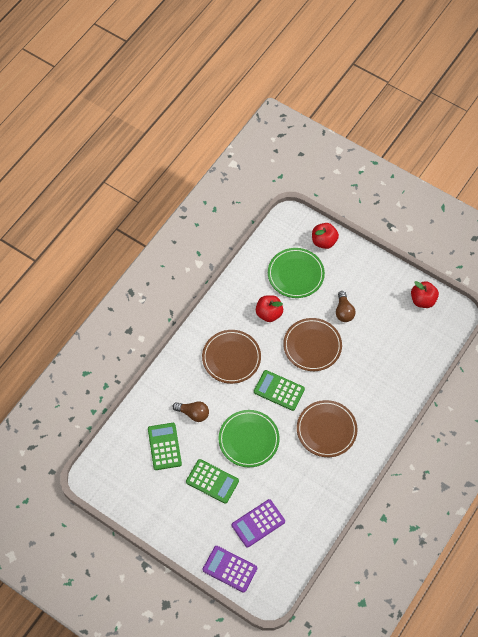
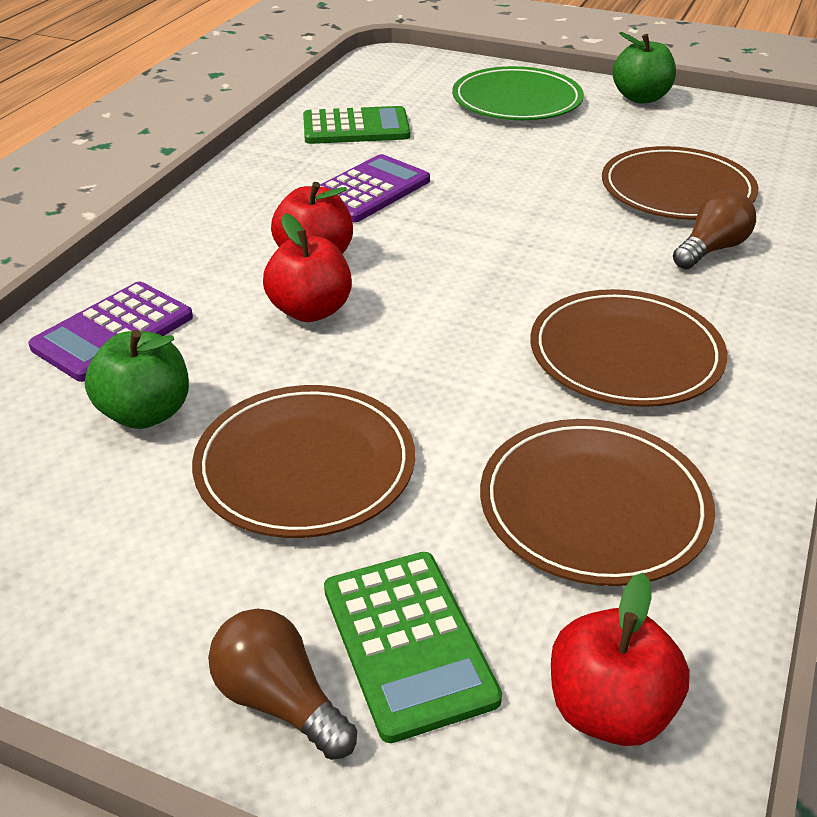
brown plate: [202,330,261,384] [283,318,342,371] [297,400,357,457] = 3 -> [192,385,415,538] [480,419,715,586] [530,289,727,407] [602,146,758,220] = 4
green apple: none = 0 -> [85,330,189,429] [612,32,676,103] = 2
green calculator: [148,423,182,470] [186,459,239,504] [254,370,305,411] = 3 -> [303,106,410,144] [324,552,502,743] = 2
green plate: [219,410,280,467] [268,248,325,298] = 2 -> [452,66,584,120] = 1

